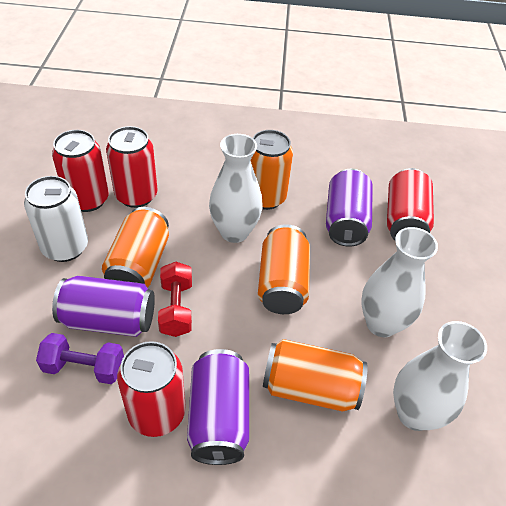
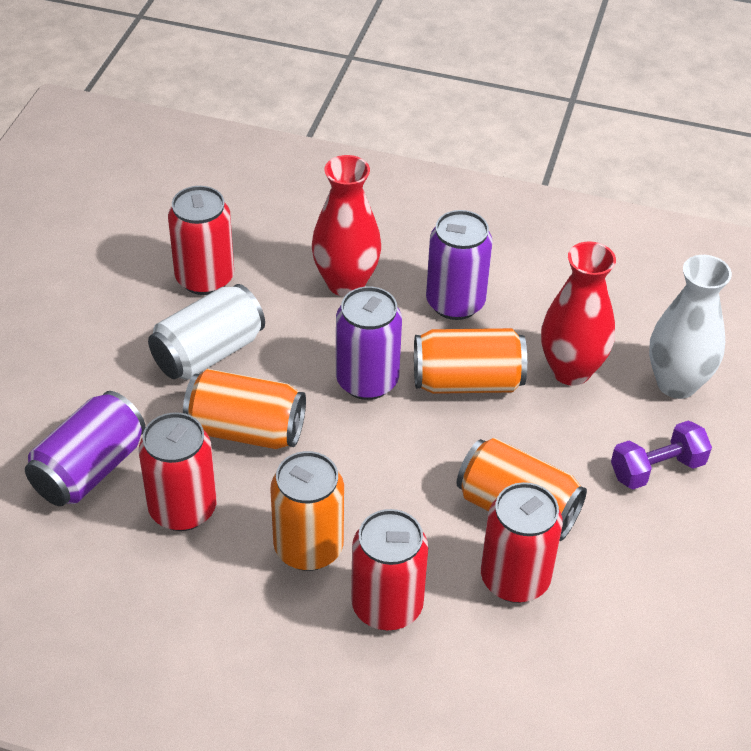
red dumbbell: [158,262,192,337] = 1 -> none = 0
red vase: none = 0 -> [312,155,381,297] [541,241,616,386] = 2
white vase: [209,134,263,243] [361,227,438,337] [393,321,487,431] = 3 -> [649,255,732,399] = 1

